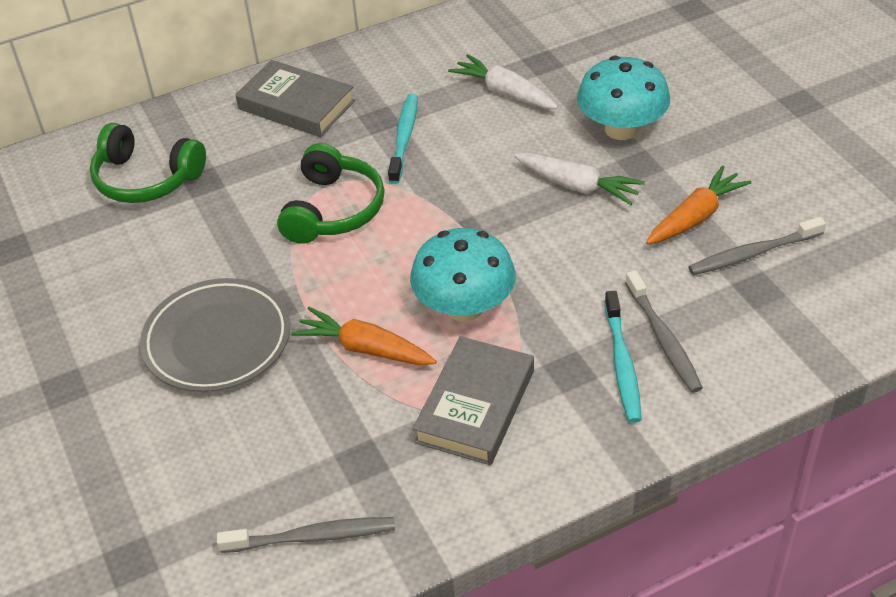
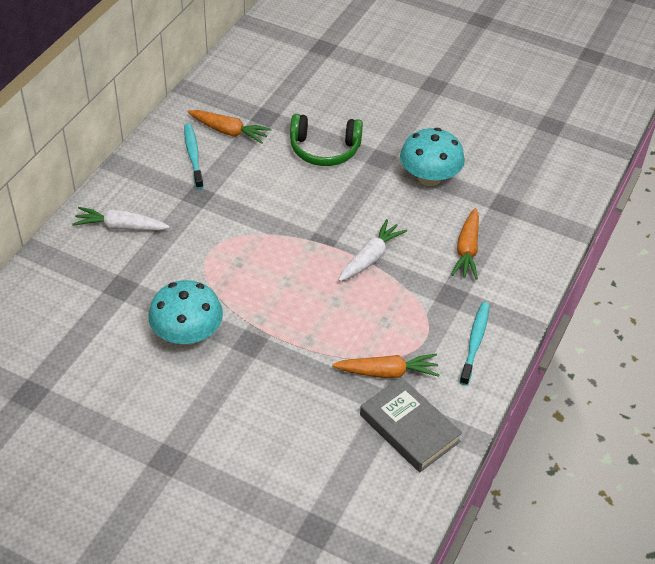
green headphones: [90,123,206,203] [277,143,385,244] = 2 -> [290,114,363,166] = 1
grey book: [235,60,355,137] [413,336,534,465] = 2 -> [360,377,462,472] = 1
grey plate: [140,278,290,392] = 1 -> none = 0
grey toothbrush: [217,517,395,553] [625,270,703,393] [688,217,826,275] = 3 -> none = 0
orange carrot: [291,307,436,365] [646,166,752,245] = 2 -> [188,110,271,144] [332,354,439,378] [451,208,479,280] = 3

